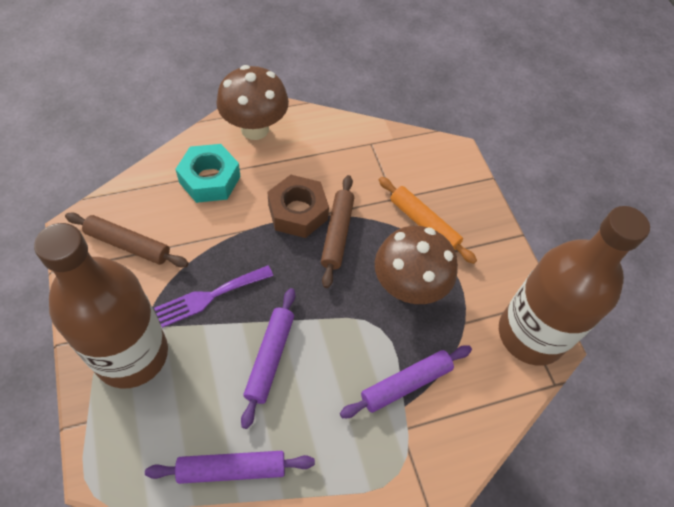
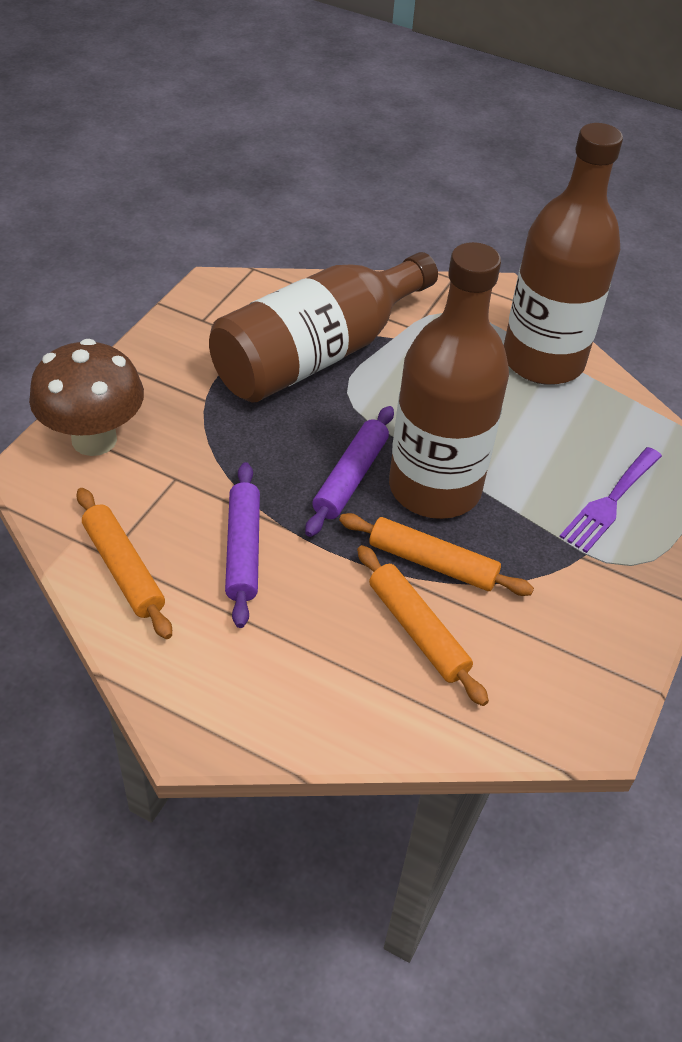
brown bottle: [34,223,168,388] [499,206,650,366] = 2 -> [209,252,438,402] [389,242,509,519] [504,123,623,385] = 3
brown mushroom: [216,65,289,140] [375,226,458,304] = 2 -> [29,339,144,456] = 1
brown nut: [267,175,329,238] = 1 -> none = 0
brown rolling pin: [65,212,189,268] [321,175,354,288] = 2 -> none = 0
orange rolling pin: [379,177,477,264] = 1 -> [77,488,172,639] [339,513,534,596] [357,545,489,706] = 3
purple rolling pin: [145,451,315,484] [241,288,295,429] [340,345,472,418] = 3 -> [225,462,260,628] [305,406,394,537] = 2
turquoise nut: [175,144,241,203] = 1 -> none = 0

